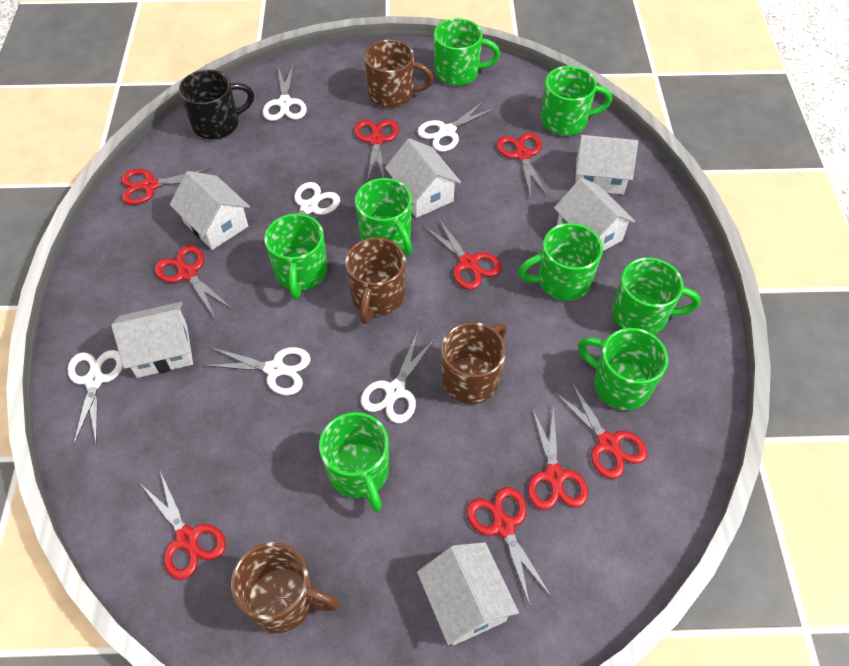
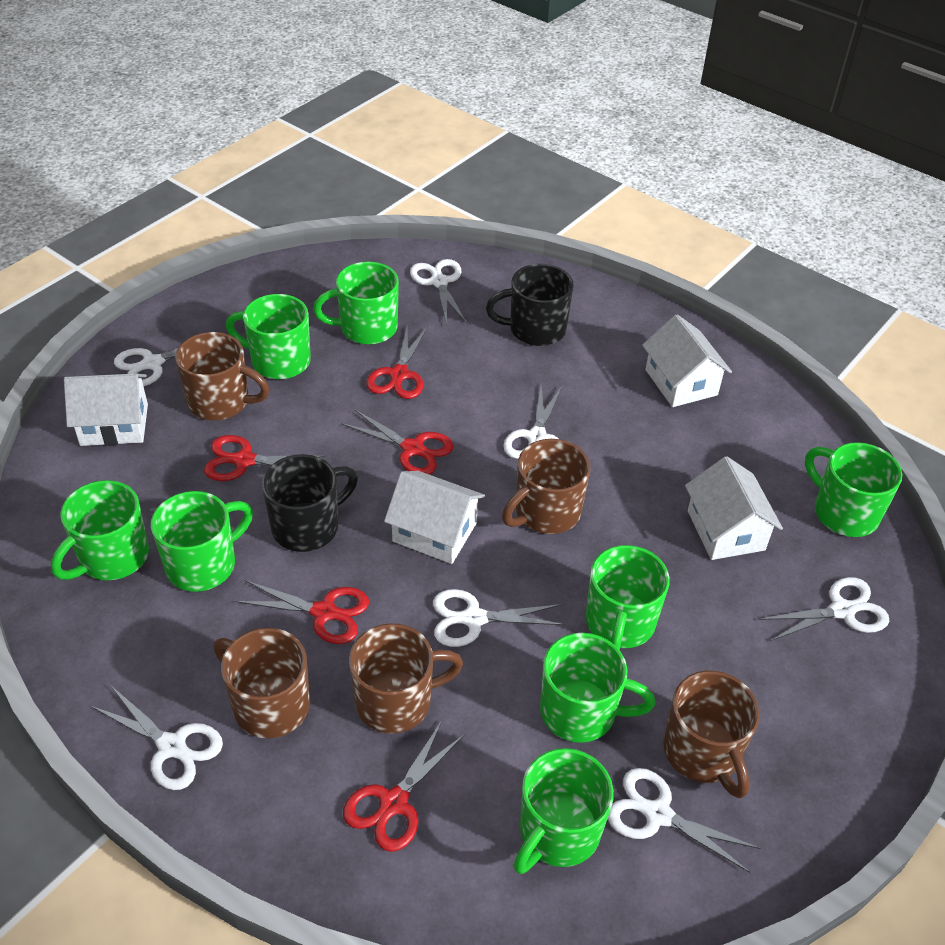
black mug: [179,70,254,140] = 1 -> [262,454,358,552] [486,264,574,346] = 2
brown mug: [231,542,339,633] [345,237,406,324] [364,39,434,108] [441,322,507,404] = 4 -> [175,332,270,420] [213,628,310,738] [349,624,463,733] [502,439,590,534] [663,671,760,798] = 5
red scissors: [121,168,211,205] [142,471,226,580] [154,245,232,318] [354,119,399,182] [422,216,502,290] [467,487,551,606] [497,132,548,198] [528,406,588,510] [554,381,647,479] = 9 -> [204,435,326,481] [235,580,369,644] [341,409,454,475] [343,721,465,852] [366,326,427,399] = 5
white house: [111,302,193,378] [169,171,250,250] [385,138,461,218] [417,542,519,646] [554,178,636,251] [575,135,638,194] = 6 -> [64,373,148,446] [384,471,485,564] [642,314,732,407] [685,456,783,560] = 4
white scissors: [68,350,123,447] [203,347,311,395] [262,182,340,243] [263,65,307,121] [361,331,436,423] [417,100,496,152] = 6 -> [91,686,223,790] [114,331,216,386] [410,259,467,325] [433,589,565,647] [503,386,562,459] [608,768,761,873] [758,577,889,641] = 7

